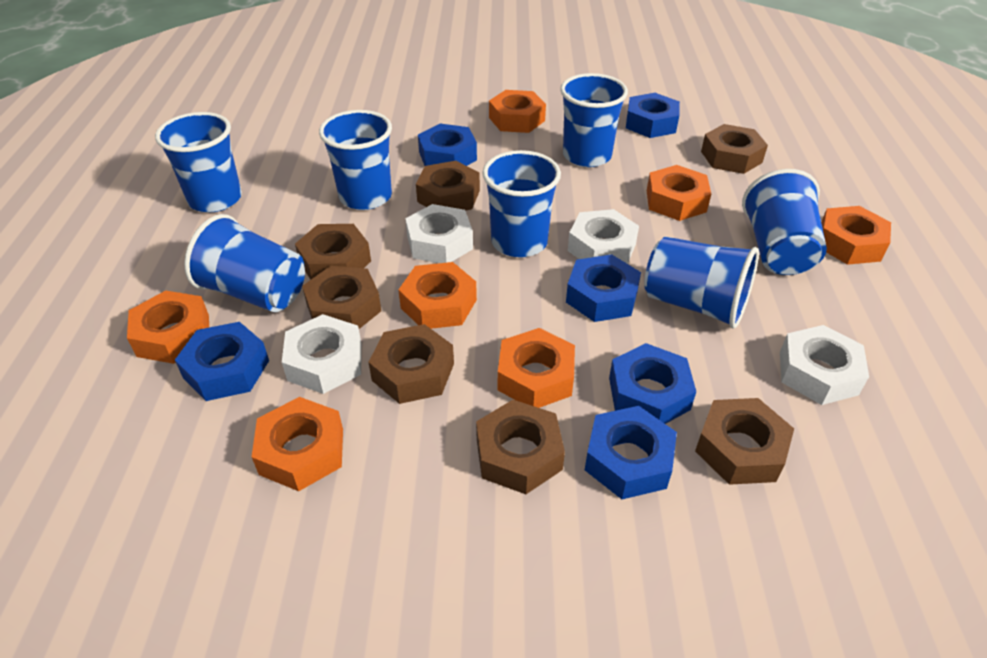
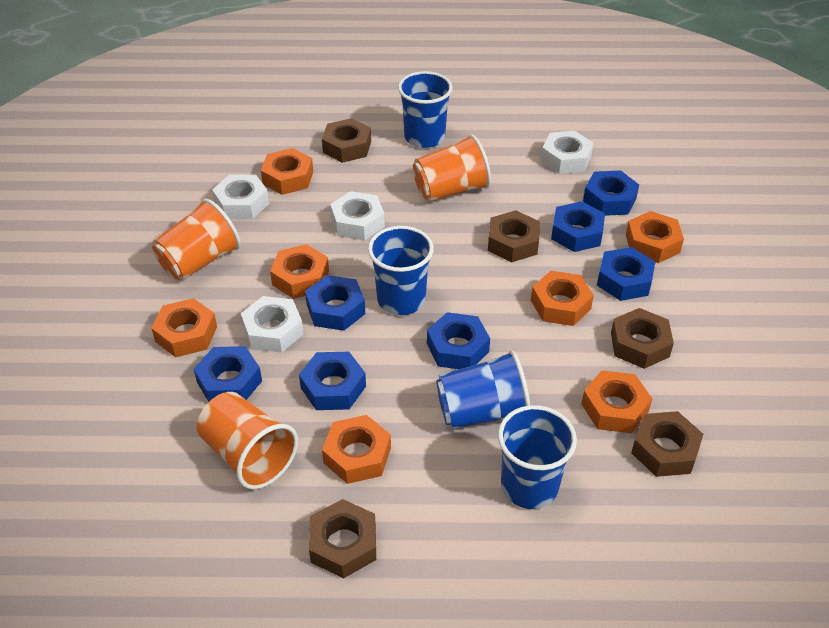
blue cup: [155,112,242,212] [184,214,305,312] [319,110,392,210] [482,150,561,257] [560,73,628,167] [644,236,759,329] [742,169,827,275] = 7 -> [368,226,434,315] [398,71,453,148] [436,350,530,429] [498,405,577,509] = 4
blue nut: [175,322,269,401] [418,124,477,166] [566,254,641,322] [585,406,677,499] [609,343,696,424] [626,93,680,138] = 6 -> [194,346,262,402] [299,352,366,410] [305,275,365,331] [427,312,490,369] [551,201,605,252] [583,170,639,216] [597,247,655,301] = 7
brown nut: [295,224,371,279] [302,266,381,329] [369,324,454,404] [416,161,480,211] [476,400,565,494] [695,398,794,485] [701,124,768,174] = 7 -> [309,499,376,579] [322,118,371,163] [488,210,540,262] [611,308,674,369] [631,411,703,477] = 5
orange cup: none = 0 -> [152,198,241,280] [197,392,298,490] [413,134,491,201] = 3

